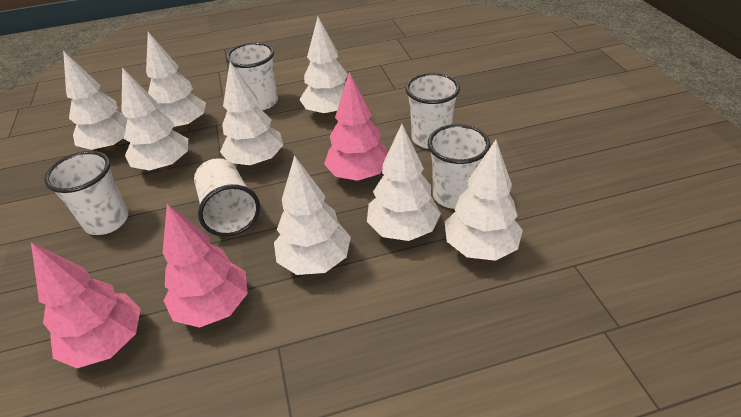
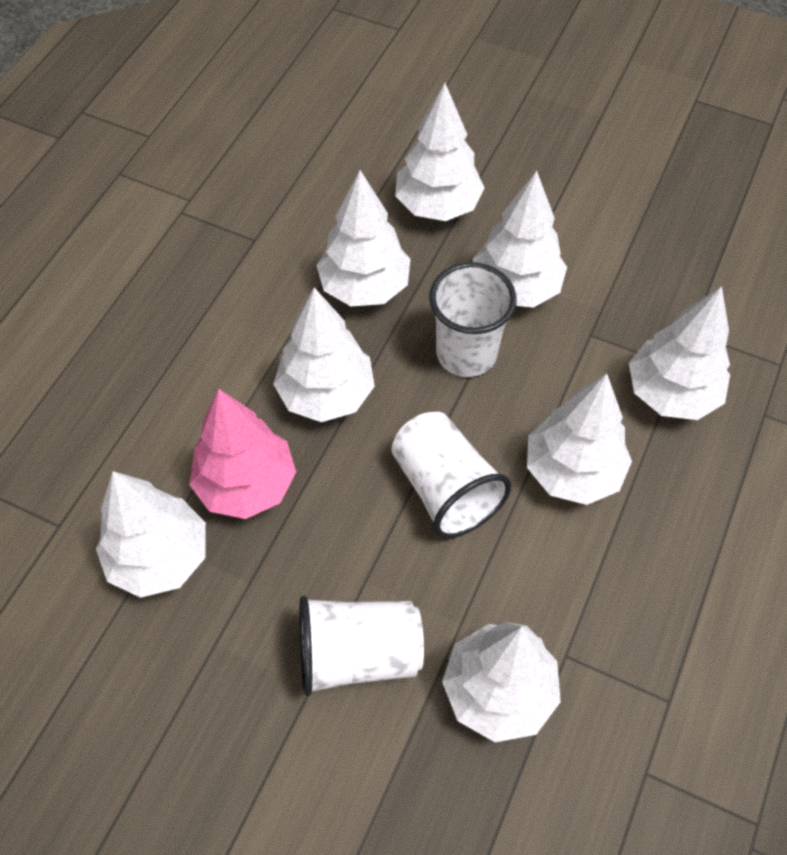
pink tree: [31,243,141,368] [163,204,248,328] [324,72,388,181] = 3 -> [189,389,296,519] = 1
white cup: [44,151,128,235] [194,158,260,236] [226,42,278,110] [405,73,460,149] [428,124,491,209] = 5 -> [299,596,424,696] [391,412,511,538] [429,262,516,377] = 3

